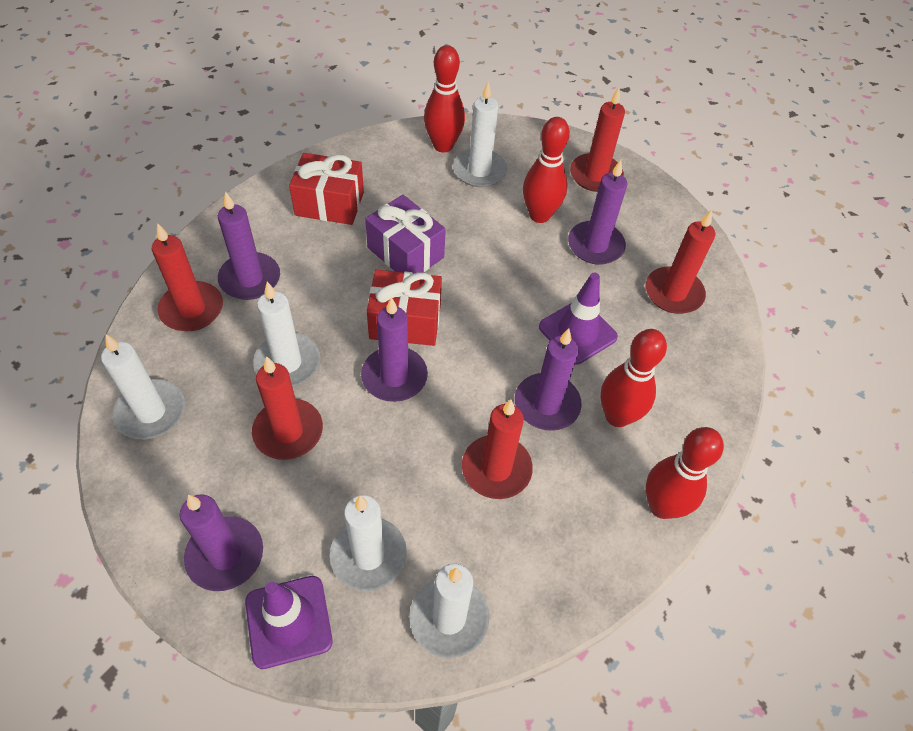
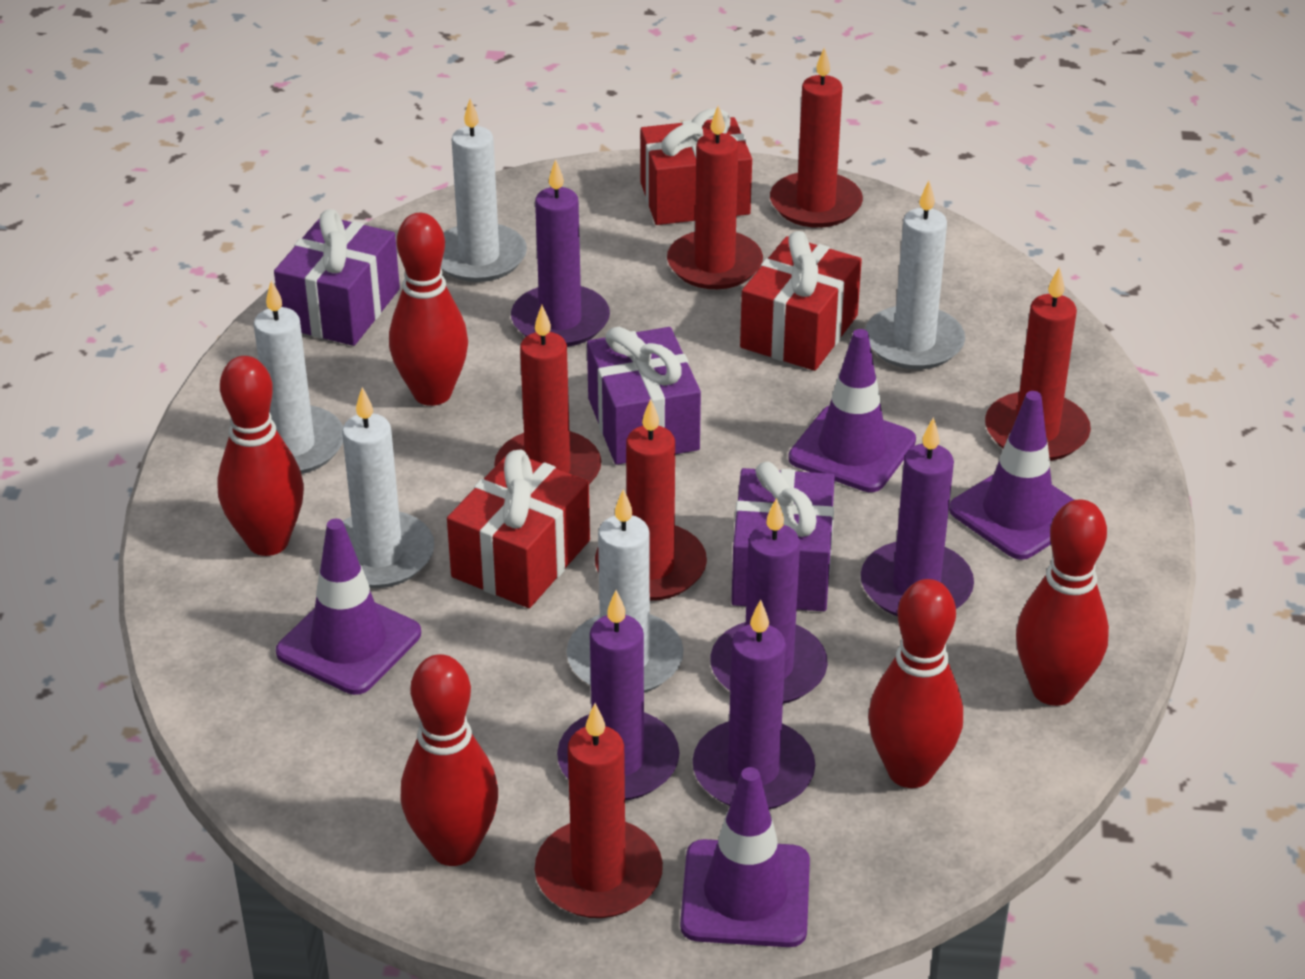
purple gift: [365,195,446,273] = 1 -> [274,209,400,346] [587,327,701,465] [731,462,835,611] = 3
purple traffic cone: [245,576,333,669] [539,273,618,365] = 2 -> [276,519,421,695] [680,767,810,947] [788,329,916,492] [949,391,1074,560] = 4
red bowling pin: [424,45,465,153] [523,117,570,223] [600,329,667,427] [646,427,724,519] = 4 -> [217,356,304,556] [389,213,468,406] [400,654,498,866] [868,579,963,788] [1016,499,1109,706] = 5
red candle: [152,223,223,331] [252,356,323,460] [462,399,533,499] [570,87,625,192] [646,210,715,314] = 5 -> [494,305,601,484] [535,703,663,918] [595,399,707,601] [667,105,763,289] [770,47,863,228] [985,266,1091,461] = 6
red gift: [289,153,364,225] [367,270,442,346] = 2 -> [447,450,590,608] [640,108,752,225] [740,231,862,371] = 3

